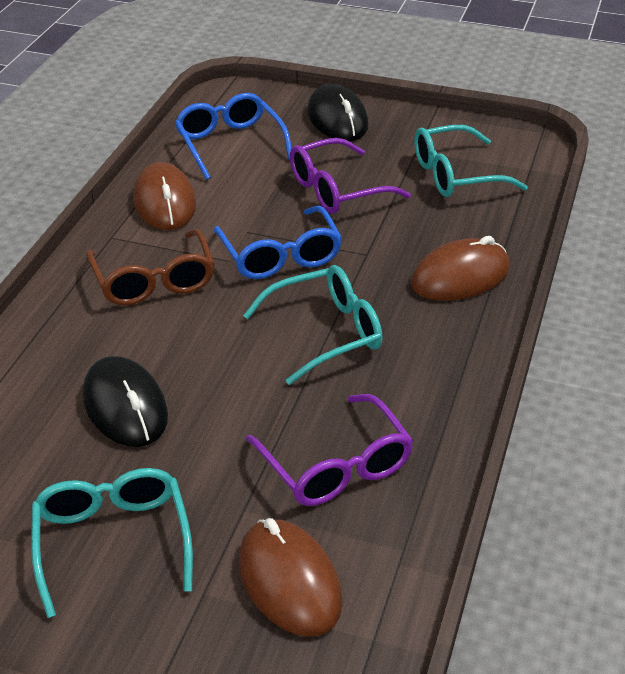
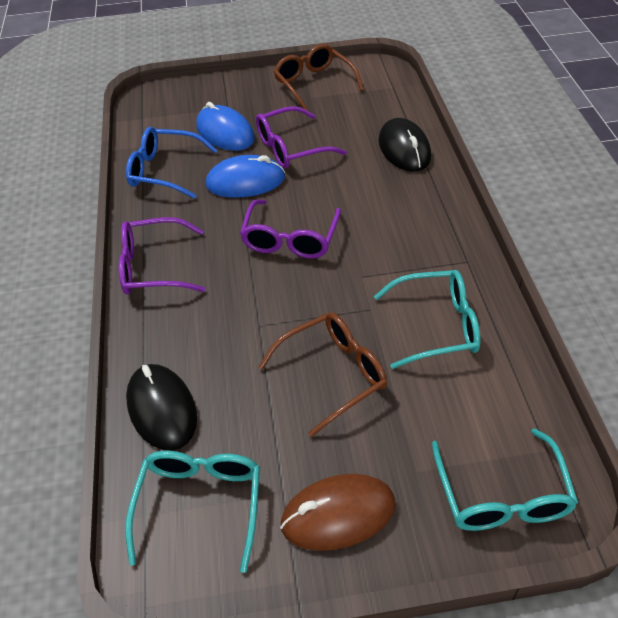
blue glasses: [175,93,292,180] [214,206,342,279] = 2 -> [126,127,218,199] = 1
blue mouse: none = 0 -> [196,102,255,151] [206,155,285,198] = 2
brown glasses: [86,229,214,305] = 1 -> [258,312,387,437] [274,44,364,111] = 2
brown mouse: [133,162,196,230] [239,518,342,637] [411,236,510,301] = 3 -> [280,474,396,551] = 1
purple glasses: [246,394,413,506] [290,138,411,214] = 2 -> [119,217,205,294] [240,200,341,258] [256,106,347,169] = 3

